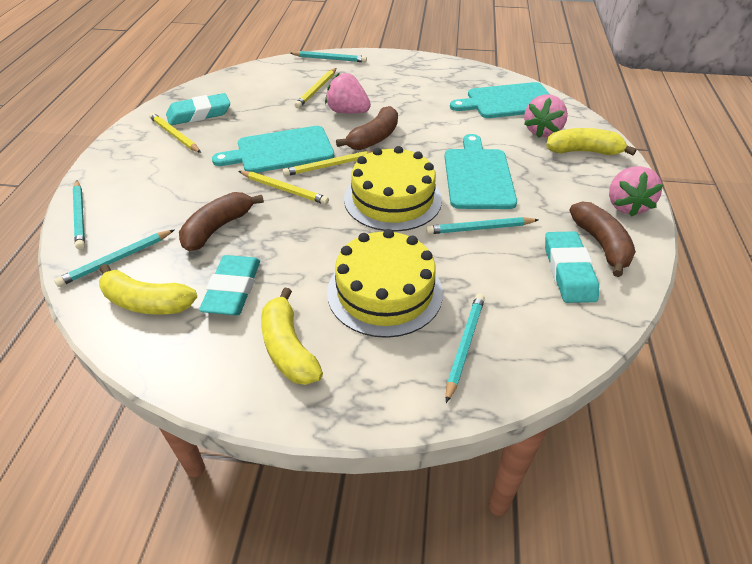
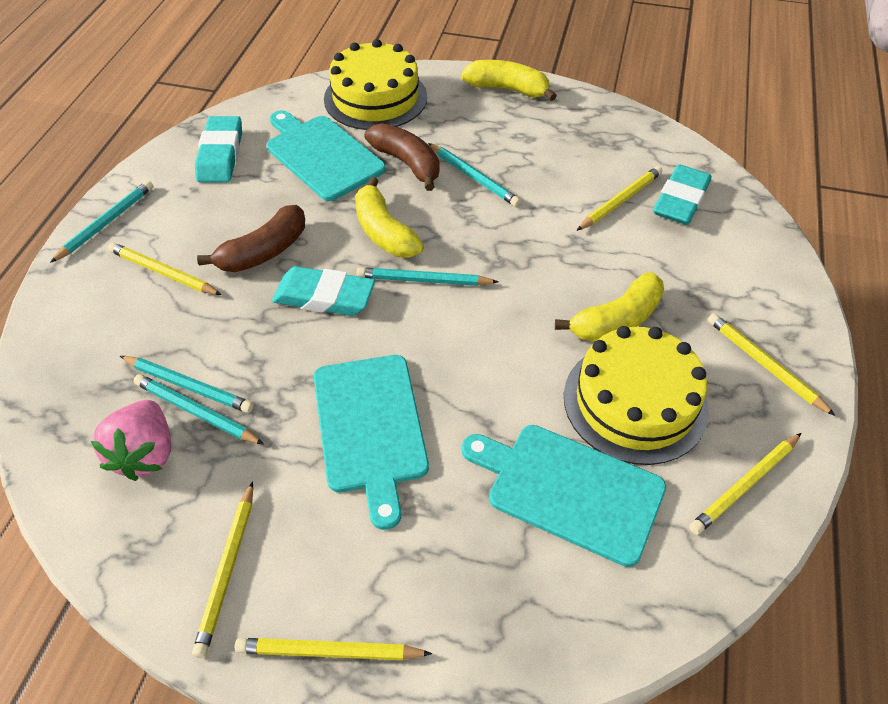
brown banana: [179,192,264,251] [336,106,398,150] [569,202,636,277] = 3 -> [197,205,305,272] [365,123,439,191] = 2
pink strawberry: [325,73,371,114] [524,94,568,138] [609,166,663,217] = 3 -> [91,400,171,481] = 1
yellow pencil: [149,113,201,153] [239,171,329,205] [282,151,373,176] [295,68,336,108] = 4 -> [108,242,222,295] [192,481,253,658] [235,638,432,660] [576,166,663,231] [689,433,801,535] [708,313,835,416] = 6

